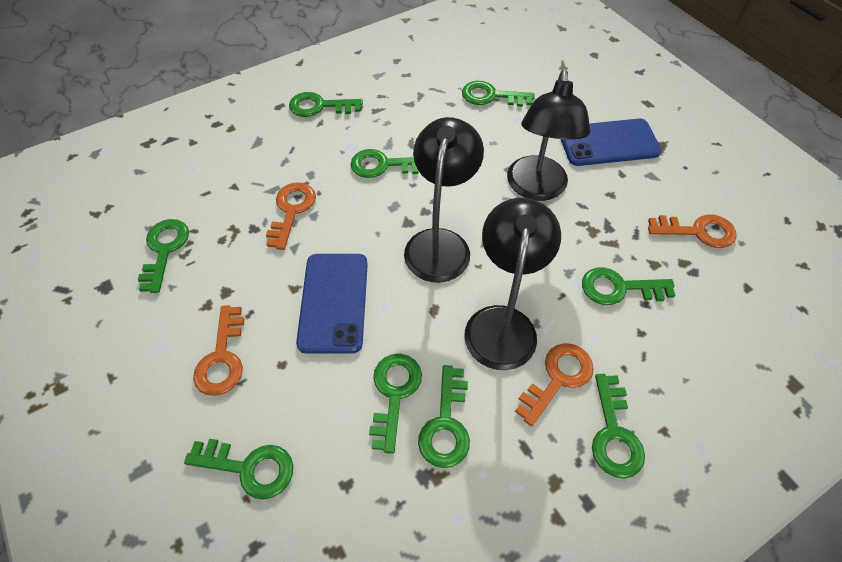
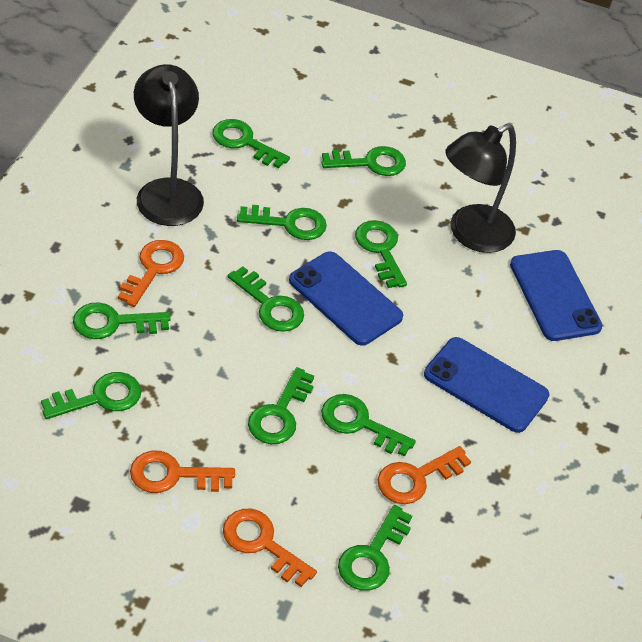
black lamp: [404,117,484,283] [465,198,561,370] [507,70,590,201] = 3 -> [134,64,204,226] [445,123,516,253] = 2
blue phone: [296,254,368,354] [561,119,662,166] = 2 -> [289,252,403,346] [424,337,549,433] [510,250,603,341] = 3
green key: [138,219,189,293] [184,439,293,500] [289,92,363,117] [351,149,419,178] [369,354,422,454] [418,365,470,468] [462,81,535,107] [582,267,676,305] [592,374,645,479] = 9 -> [41,372,142,419] [73,302,171,339] [212,119,290,169] [228,266,304,332] [237,205,327,240] [248,367,314,444] [321,146,406,176] [321,394,416,457] [338,505,412,591] [355,220,407,288] = 10

